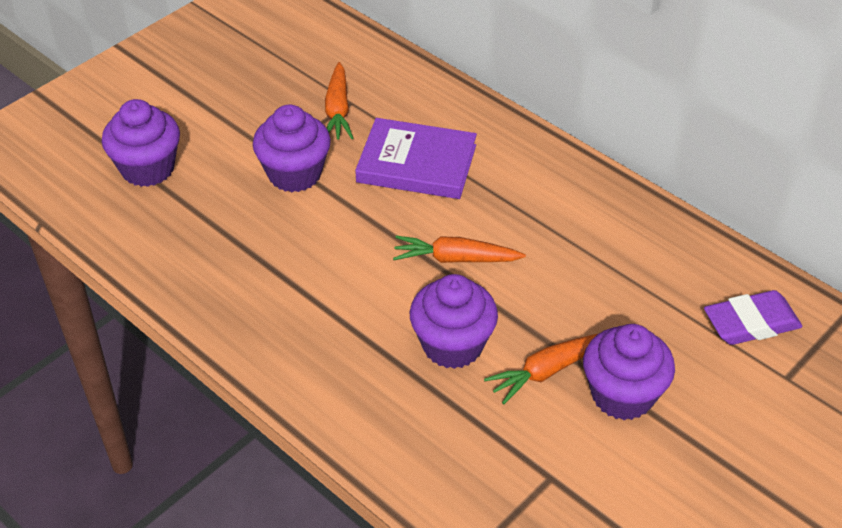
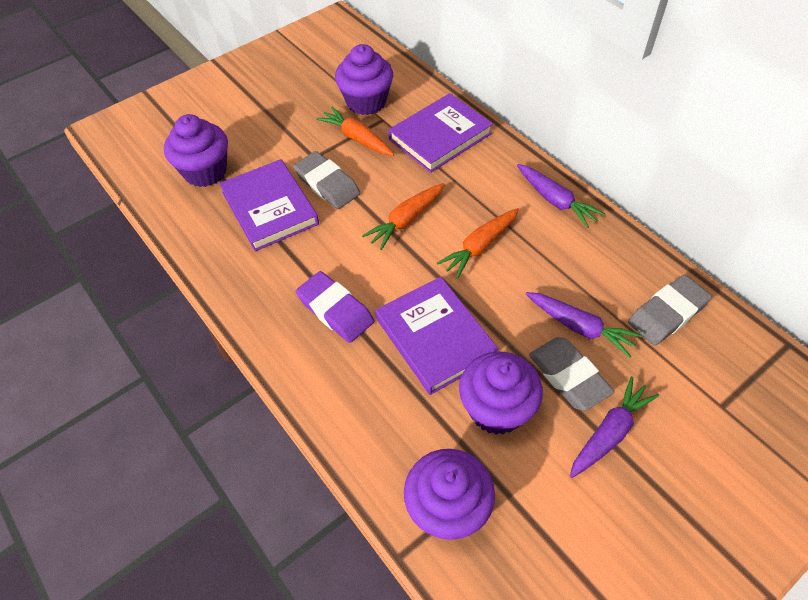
grey eraser: none = 0 -> [293,151,360,209] [529,337,615,411] [628,275,712,346] = 3
purple book: [355,118,477,199] = 1 -> [219,159,319,251] [375,277,499,395] [388,93,493,173] = 3
purple carrot: none = 0 -> [517,164,605,228] [526,292,642,358] [570,376,659,478] = 3

